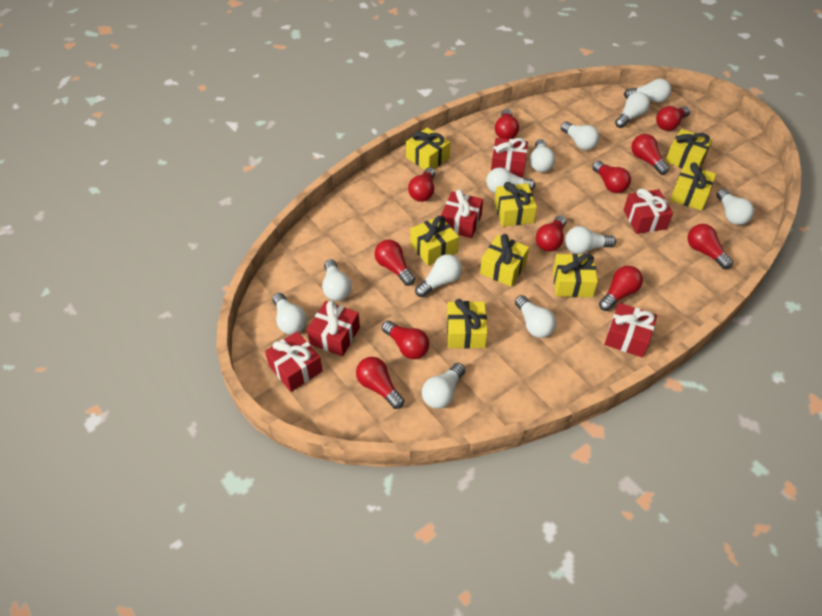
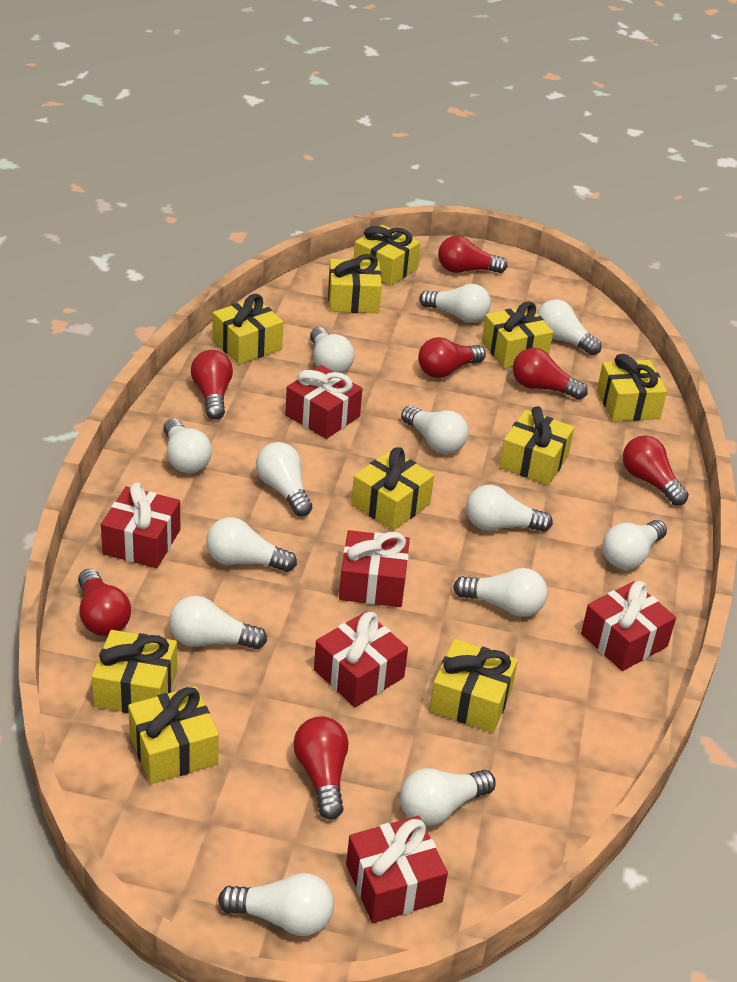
red light bulb: [356,357,404,409] [375,240,415,286] [382,320,429,359] [408,167,435,202] [495,109,519,139] [536,215,566,252] [592,161,631,193] [599,266,643,311] [631,134,669,175] [656,106,690,131] [688,224,733,269] = 11 -> [78,569,131,636] [191,350,233,420] [293,716,348,820] [418,337,486,378] [438,236,508,273] [513,348,588,400] [623,435,689,506] = 7
white light bulb: [272,293,307,334] [322,259,352,301] [415,254,462,297] [422,363,465,409] [486,167,535,193] [515,295,556,338] [530,139,555,172] [561,121,600,150] [565,226,616,254] [615,92,650,128] [624,79,671,103] [716,189,754,225] = 12 -> [163,418,212,473] [169,596,267,649] [206,517,297,572] [218,873,334,936] [256,442,312,516] [310,327,354,373] [400,768,496,826] [401,406,469,454] [419,284,491,323] [453,568,547,617] [466,485,553,532] [537,299,602,356] [603,520,667,569] = 13
yellow gift: [406,128,450,170] [410,216,459,266] [447,299,488,349] [480,234,529,287] [494,182,537,227] [553,254,598,297] [665,129,712,168] [670,162,716,211] = 8 -> [92,630,177,714] [128,686,219,784] [212,294,283,364] [328,254,382,313] [351,447,434,531] [354,225,420,286] [430,639,518,733] [482,301,553,368] [499,406,574,485] [597,354,667,422] = 10

